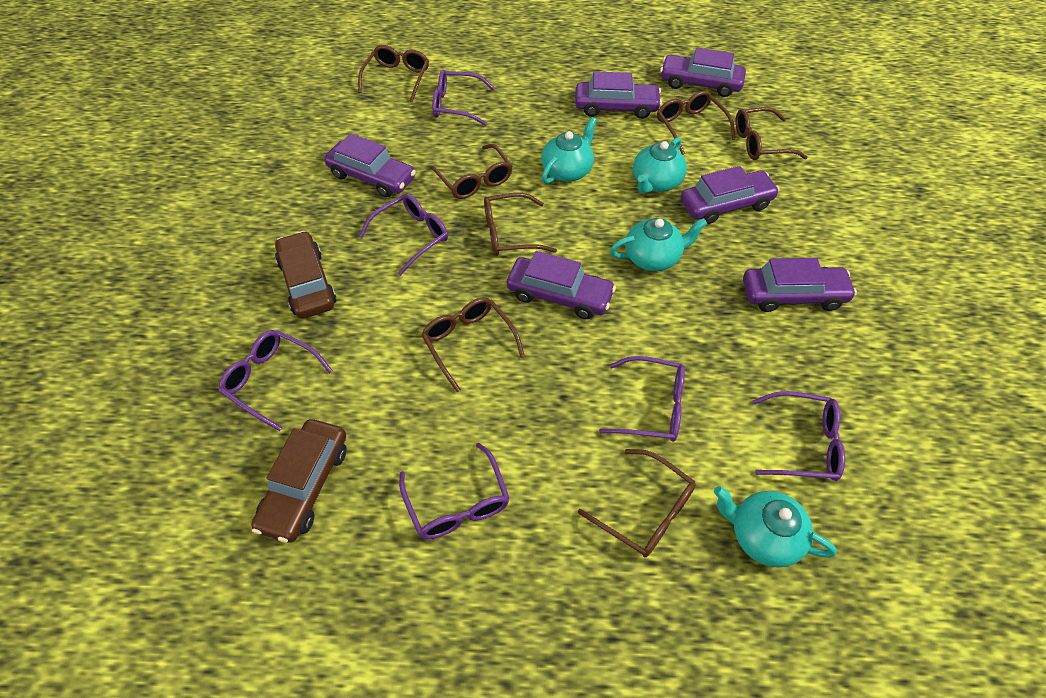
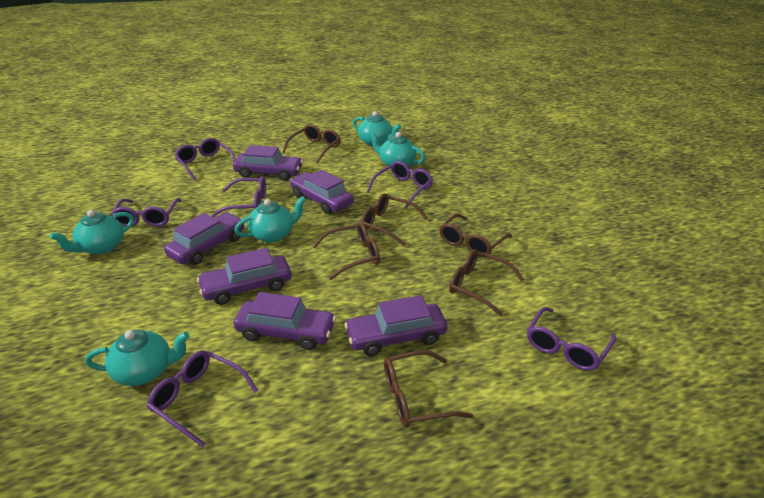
brown car: [251,419,347,543] [275,231,336,319] = 2 -> none = 0
brown glasses: [358,45,429,102] [421,297,525,392] [429,144,512,199] [484,193,557,256] [578,449,696,557] [657,91,736,155] [735,107,808,160] = 7 -> [283,124,340,163] [313,222,380,280] [361,193,428,246] [384,350,473,428] [439,214,512,257] [449,249,524,316] = 6
turquoise teapot: [541,117,597,184] [610,218,707,271] [633,137,687,194] [714,486,837,568] = 4 -> [50,210,134,254] [85,330,189,386] [235,196,306,242] [353,111,401,146] [369,132,425,166] = 5

